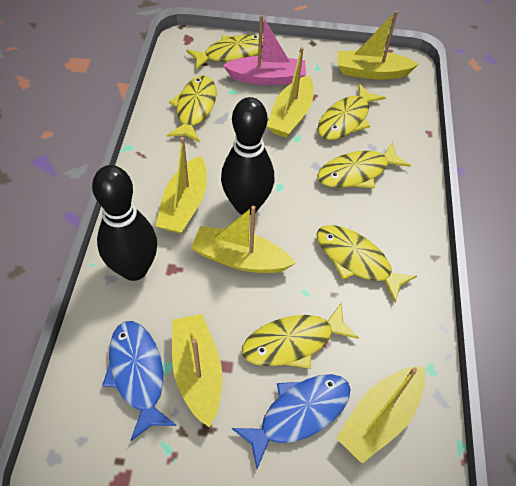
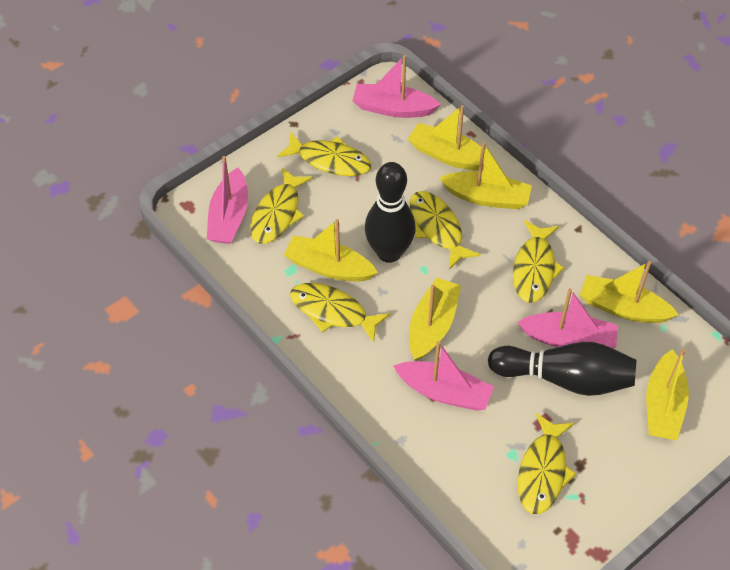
blue fish: [102,321,177,441] [232,374,351,469] = 2 -> none = 0
pink boat: [223,15,306,85] = 1 -> [207,156,248,244] [352,55,441,118] [393,341,494,411] [517,288,618,348] = 4

